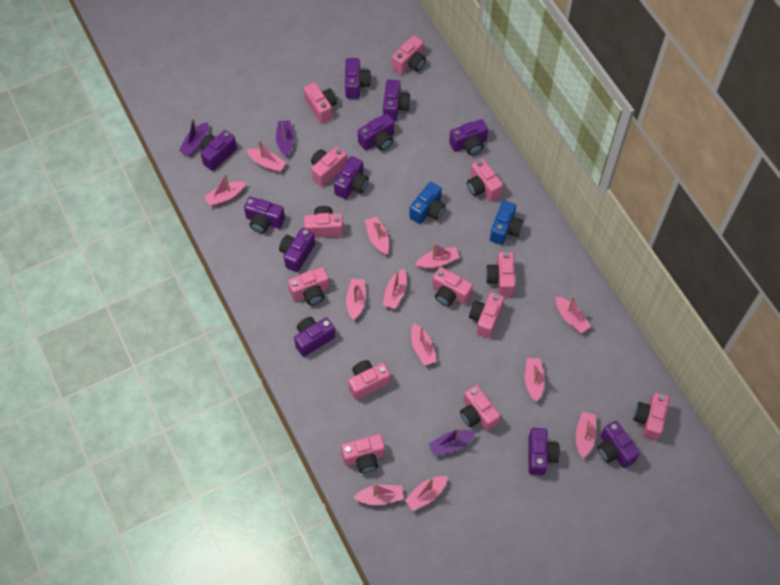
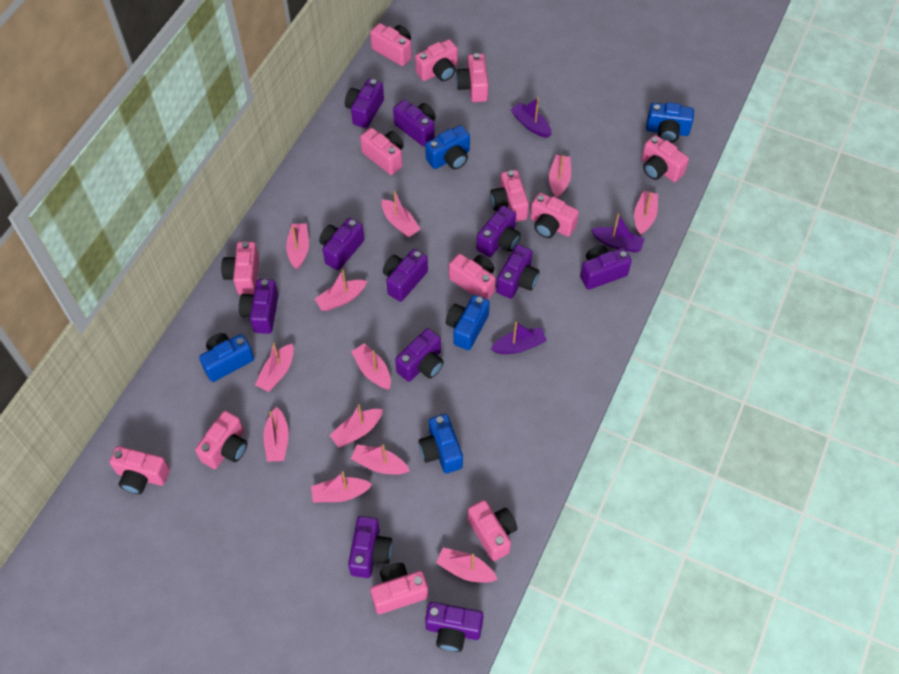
blue camera: [409,182,446,224] [490,201,523,245] = 2 -> [199,333,254,382] [418,414,463,473] [425,125,470,170] [446,295,490,350] [646,102,694,142] = 5

